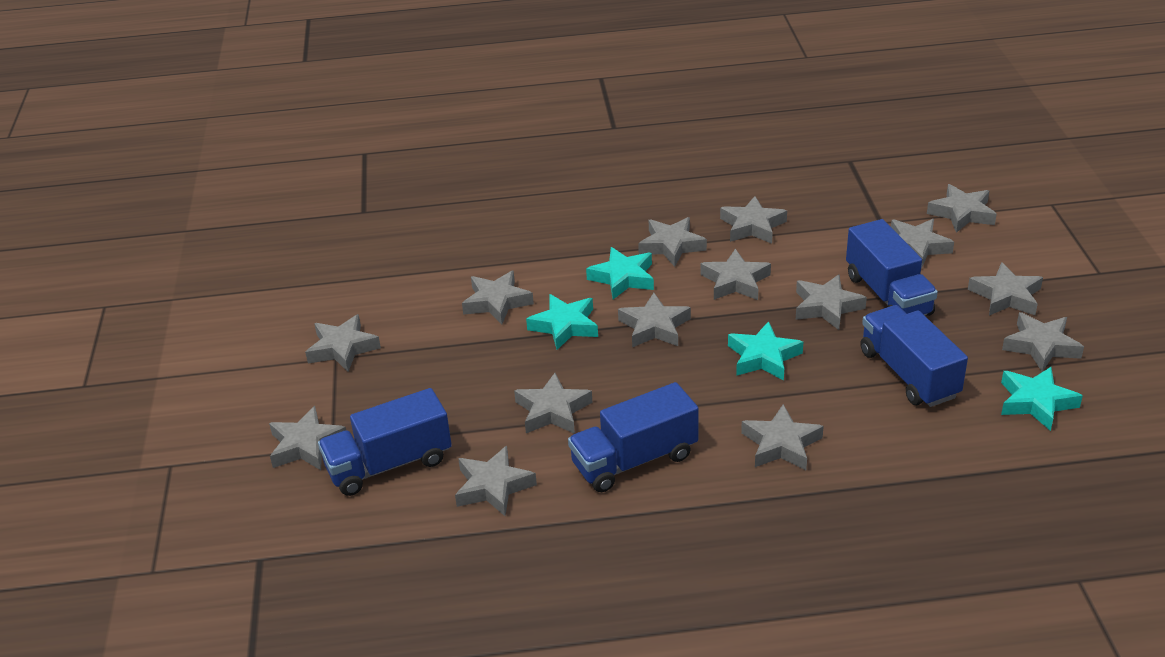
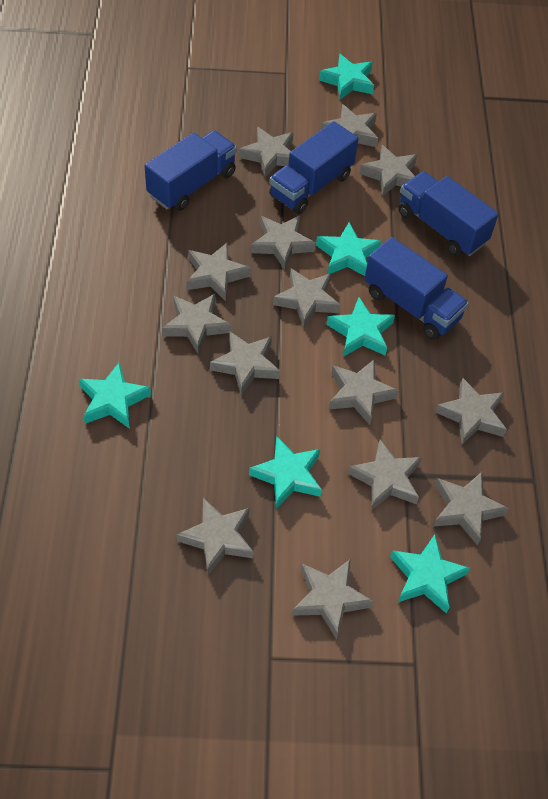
grey star: [269,406,346,470] [305,314,381,372] [455,446,537,516] [462,271,534,325] [514,373,592,434] [618,293,691,347] [638,217,707,267] [700,249,771,300] [720,196,787,244] [741,404,824,470] [796,274,867,330] [891,219,954,269] [927,184,997,233] [968,262,1043,315] [1002,312,1084,372] = 15 -> [162,294,231,354] [177,498,254,575] [187,243,251,301] [210,331,280,395] [239,127,293,177] [251,215,316,270] [273,268,341,328] [292,560,374,640] [321,104,378,147] [329,359,399,425] [348,440,422,510] [359,145,417,197] [433,472,509,546] [435,378,507,444] = 14
turquoise star: [526,294,598,350] [586,247,654,299] [728,321,803,381] [1001,367,1083,431] = 4 -> [79,362,151,429] [249,436,322,509] [316,222,381,276] [319,54,374,100] [327,297,395,357] [390,534,470,613] = 6

